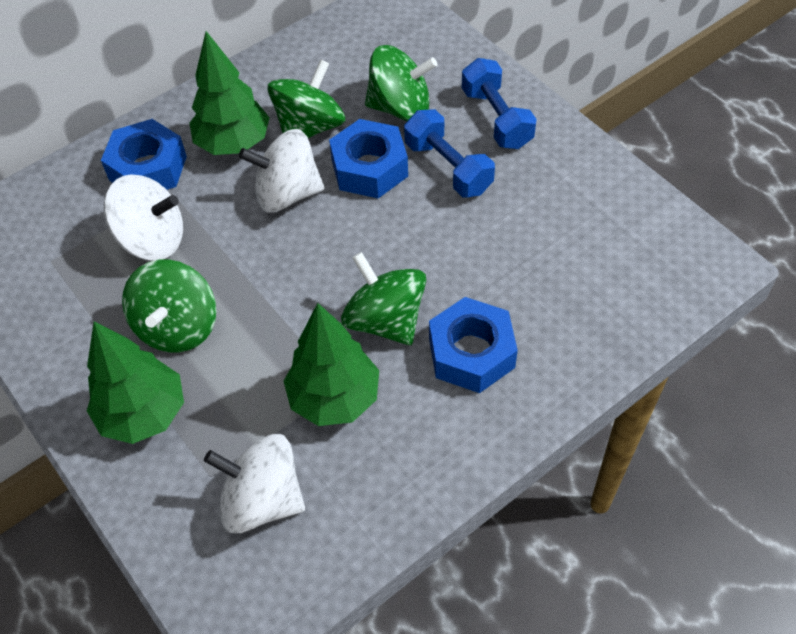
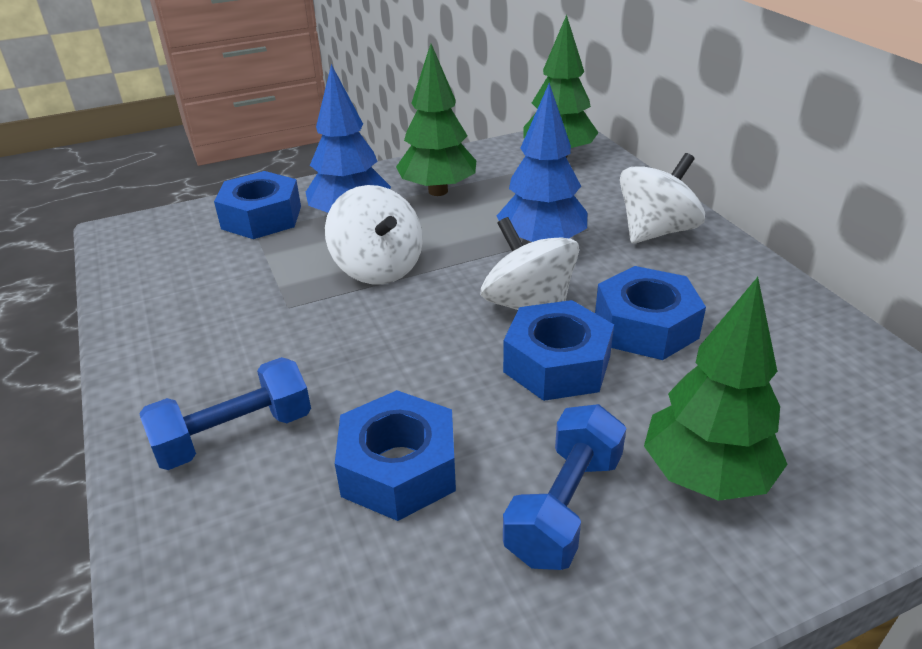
blue nut: [101,119,187,190] [329,119,408,198] [429,297,518,393] = 3 -> [214,171,301,239] [335,390,456,521] [503,300,614,401] [595,266,706,360] = 4
blue tree: none = 0 -> [306,64,391,213] [497,83,587,242] = 2
green spinning top: [122,259,216,352] [268,59,345,138] [341,252,426,345] [365,45,438,121] = 4 -> none = 0

